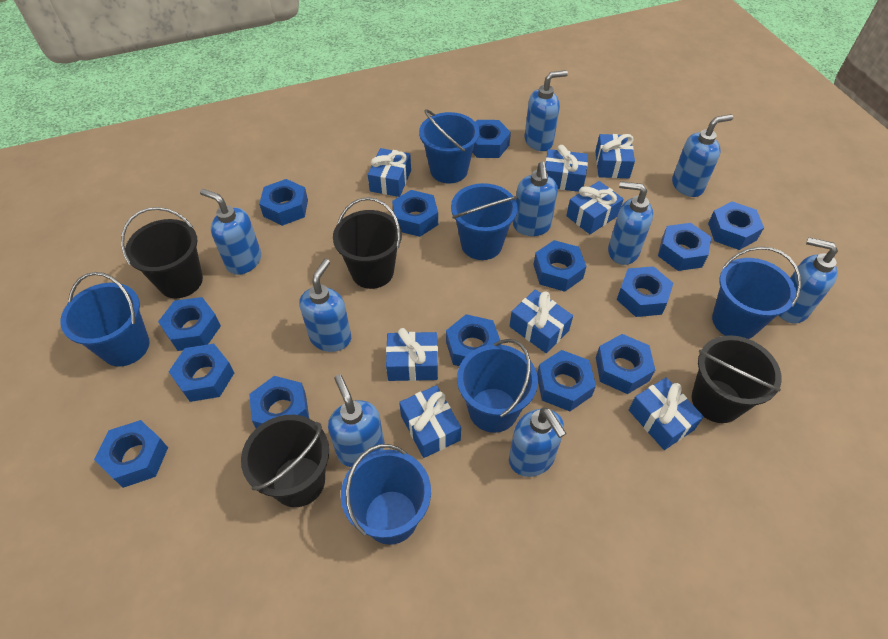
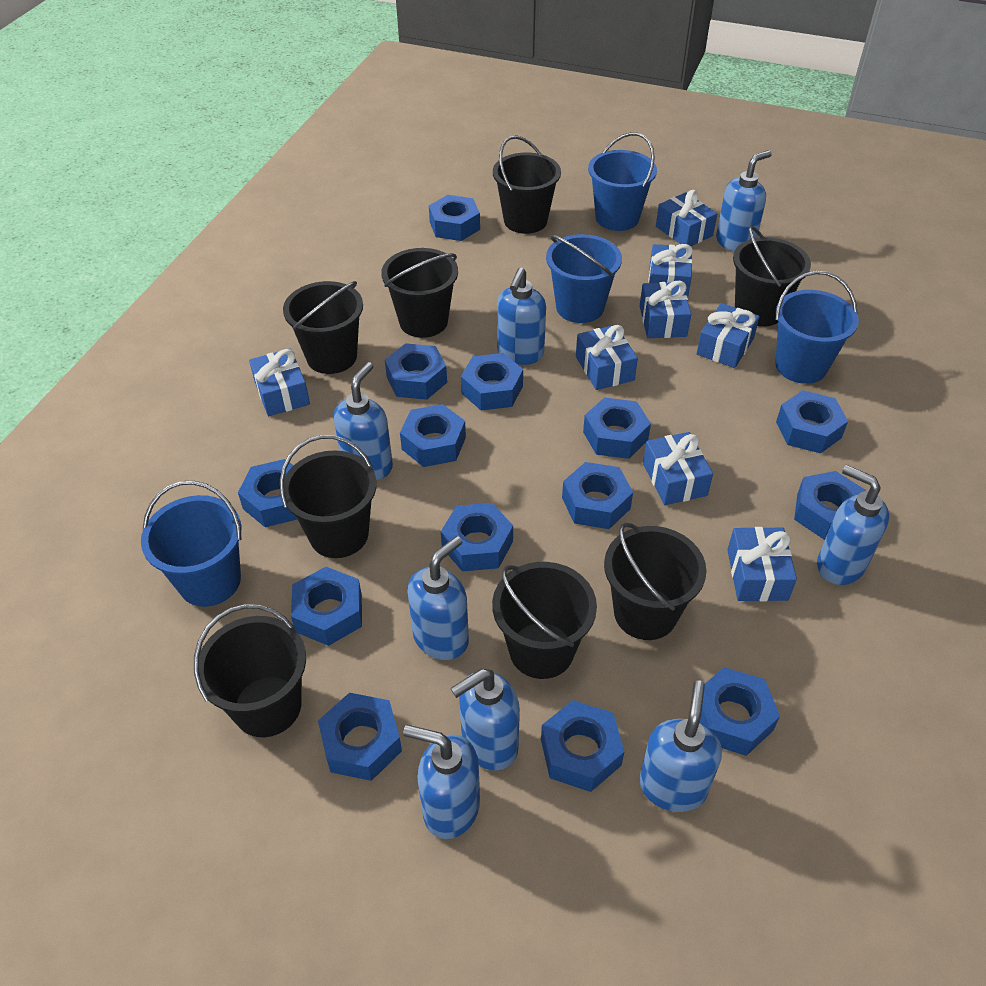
black bucket: [121,207,203,298] [241,415,329,507] [333,197,402,289] [692,335,782,423] = 4 -> [194,604,306,737] [280,435,377,558] [283,281,363,374] [381,248,458,338] [492,562,597,679] [493,135,561,234] [604,522,706,640] [733,226,811,327] = 8
blue bucket: [60,272,150,367] [341,444,431,545] [419,109,479,183] [451,183,518,260] [457,339,538,433] [712,247,801,339] = 6 -> [141,480,242,607] [546,234,622,323] [588,132,657,231] [775,271,859,384] = 4
blue soap dispenser: [200,189,261,275] [299,259,351,352] [328,374,384,467] [509,407,566,477] [513,161,558,236] [525,70,568,151] [608,181,653,265] [672,114,733,197] [778,237,838,324] = 9 -> [334,362,393,480] [403,725,480,839] [407,536,469,660] [450,669,520,771] [497,268,546,365] [639,681,722,812] [716,150,772,252] [817,465,889,585] = 8

